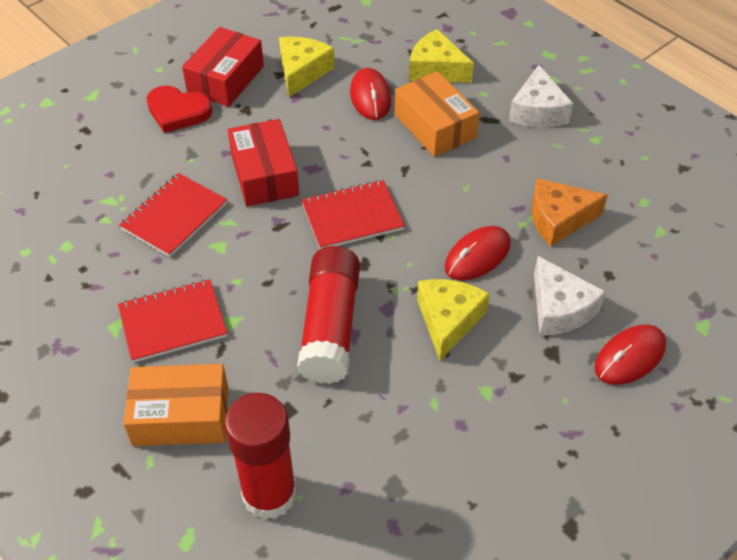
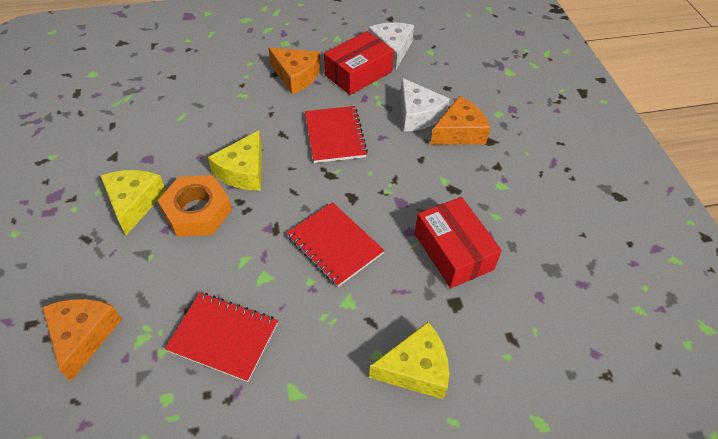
orange box: [123,364,228,446] [395,71,479,157] = 2 -> none = 0
orange cheese: [531,178,608,246] = 1 -> [42,299,122,381] [269,48,321,94] [430,96,491,145] = 3
orange nut: none = 0 -> [157,175,232,237] = 1
red glue stick: [224,393,297,520] [297,246,360,384] = 2 -> none = 0
red heart: [146,85,213,133] = 1 -> none = 0
red mouse: [350,68,391,120] [445,226,511,280] [595,325,666,385] = 3 -> none = 0

